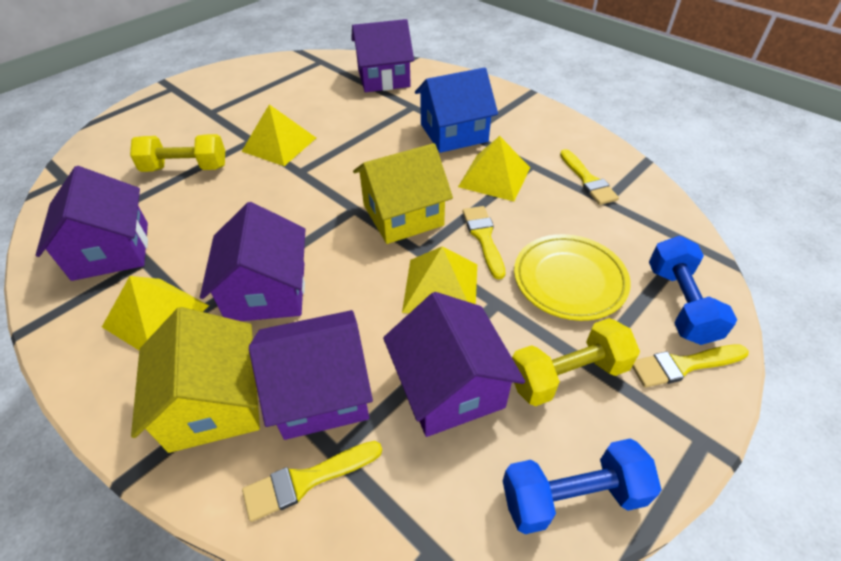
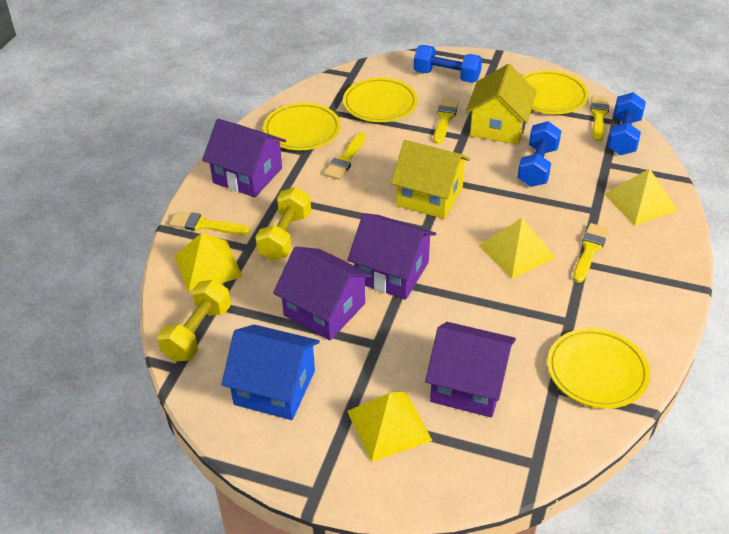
blue dumbbell: [503,438,662,534] [649,236,737,345] = 2 -> [414,45,482,83] [518,121,561,187] [607,92,646,155] = 3
purple house: [36,166,148,281] [200,202,305,321] [249,310,373,440] [351,19,414,92] [383,292,525,437] = 5 -> [202,119,286,198] [273,246,372,340] [347,213,436,300] [425,322,516,418] = 4
yellow brush: [242,441,382,522] [463,206,506,280] [560,149,619,205] [632,345,749,388] = 4 -> [169,211,250,235] [324,133,366,180] [433,98,459,144] [573,223,609,283] [590,95,609,141] = 5
yellow plate: [514,234,631,321] = 1 -> [263,103,340,150] [343,78,418,122] [523,70,589,114] [547,328,650,408] = 4

